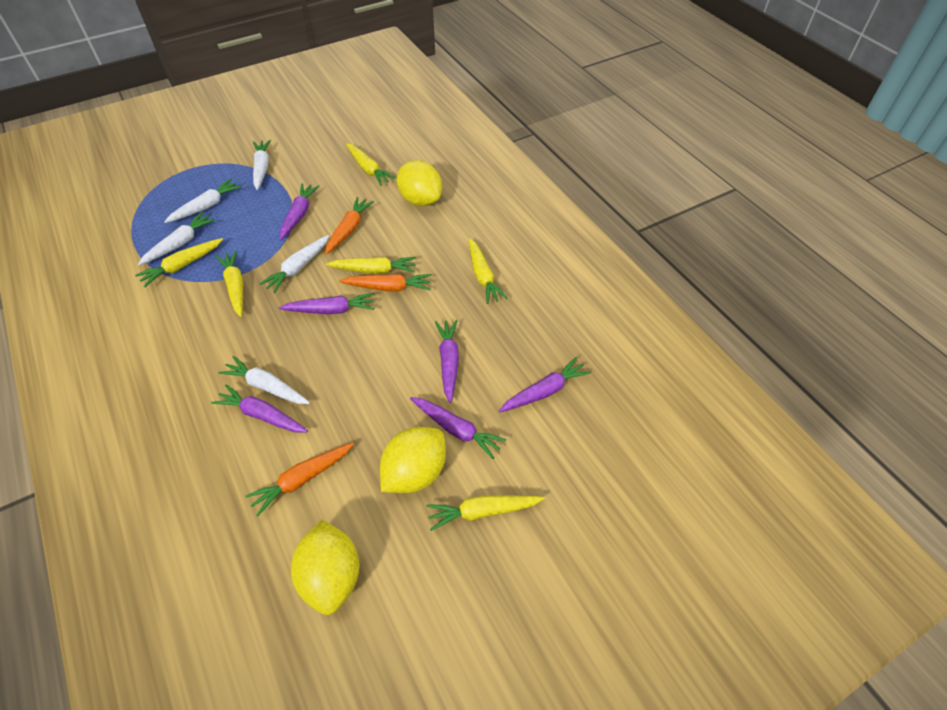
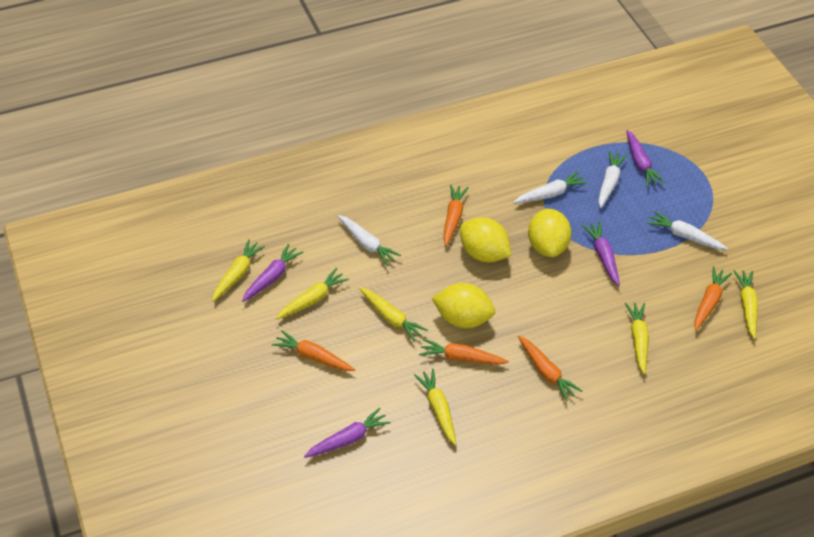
orange carrot: [245,443,354,517] [325,197,374,255] [339,274,431,291] = 3 -> [272,330,355,371] [419,339,509,365] [443,185,469,246] [518,336,582,402] [694,266,732,331] = 5
purple carrot: [211,384,308,432] [279,293,374,314] [280,183,320,240] [410,397,506,459] [435,320,459,403] [499,357,591,412] = 6 -> [242,244,304,302] [304,408,391,458] [582,222,620,286] [626,130,665,186] = 4
white carrot: [138,212,215,265] [164,179,242,223] [218,356,310,404] [253,140,271,190] [259,235,330,293] = 5 -> [338,215,401,266] [513,171,588,203] [598,151,627,208] [647,211,728,250] = 4

